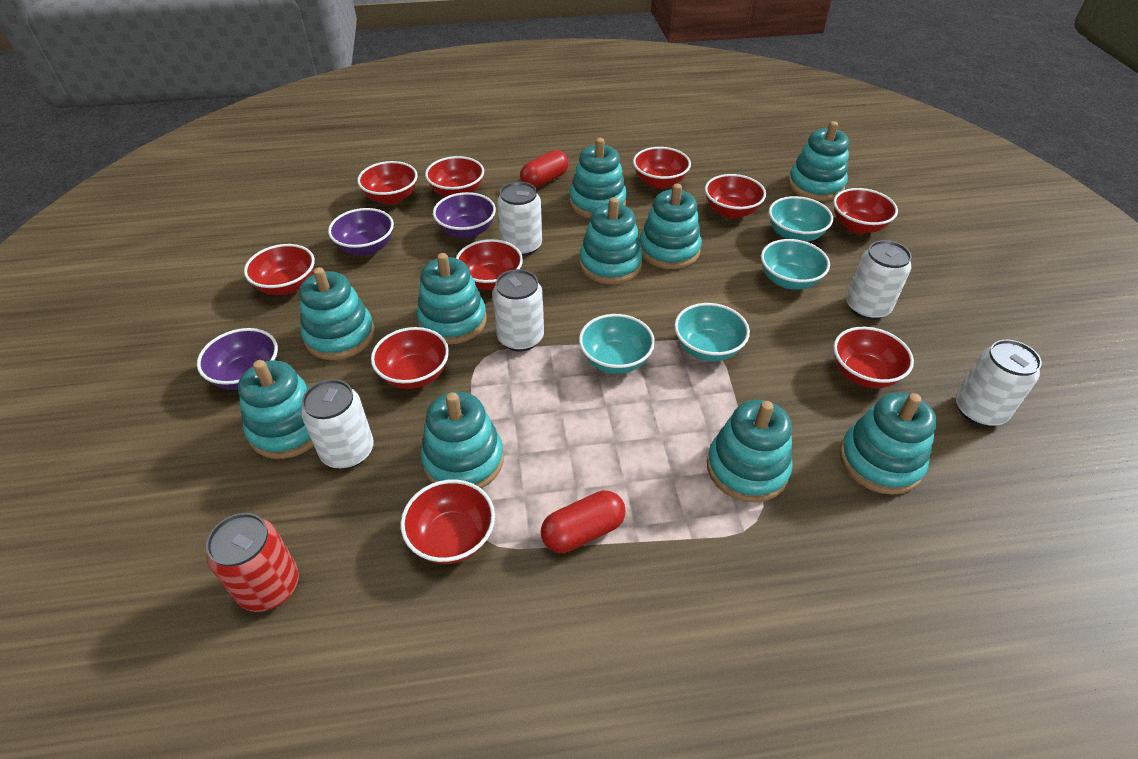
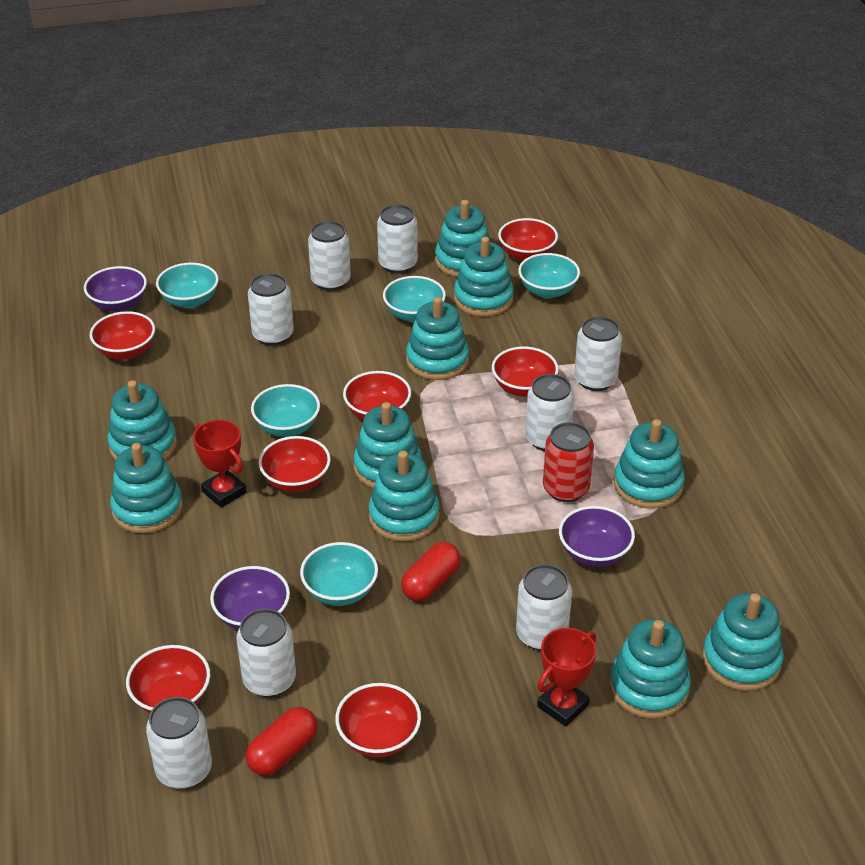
red bowl: [244,244,315,295] [357,161,418,204] [371,327,449,389] [401,480,495,564] [425,156,484,197] [456,239,523,290] [633,147,691,189] [705,174,766,218] [833,188,898,234] [833,327,914,388] = 10 -> [90,311,155,360] [126,645,210,713] [258,436,331,492] [335,683,421,758] [343,371,411,420] [492,347,559,397] [498,218,558,261] = 7
red trophy: none = 0 -> [193,420,247,508] [537,628,596,727] = 2
turquoise bowl: [579,314,655,374] [674,303,750,361] [761,239,830,290] [769,196,833,242] = 4 -> [156,263,219,308] [251,384,320,437] [300,542,378,606] [383,276,446,322] [518,253,580,298] = 5
white can: [301,379,374,469] [492,269,544,351] [497,182,542,256] [846,240,912,320] [956,340,1042,427] = 5 -> [146,697,212,789] [236,609,296,697] [248,273,294,346] [308,221,351,291] [377,204,418,274] [516,564,572,651] [525,374,574,451] [574,316,622,391] = 8

